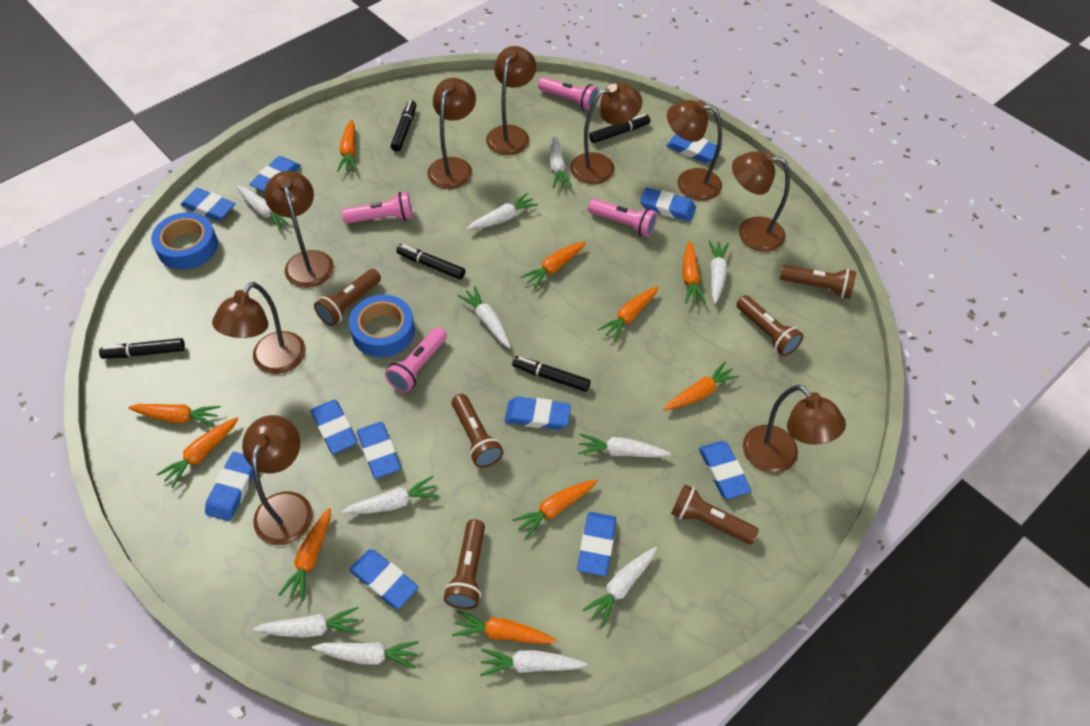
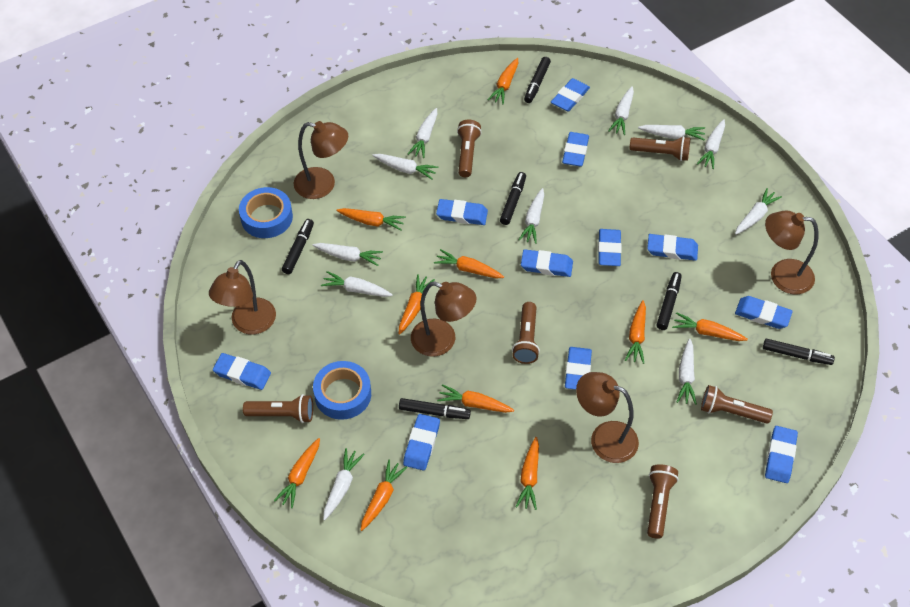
black marker: [99,338,185,359] [391,101,416,152] [396,244,465,280] [512,356,591,392] [589,114,650,143] = 5 -> [282,219,314,274] [399,398,471,419] [500,172,526,225] [524,57,551,103] [657,272,682,330] [763,339,835,365] = 6
brown lamp: [212,282,306,374] [242,415,313,545] [264,171,334,288] [427,78,476,189] [486,46,536,155] [570,83,643,184] [667,100,722,201] [732,151,790,252] [743,385,846,473] = 9 -> [209,260,276,334] [294,121,348,199] [411,282,477,356] [576,372,639,463] [765,211,819,294] = 5
pink flashlight: [342,192,413,224] [385,327,447,392] [538,77,599,111] [588,199,657,237] = 4 -> none = 0

